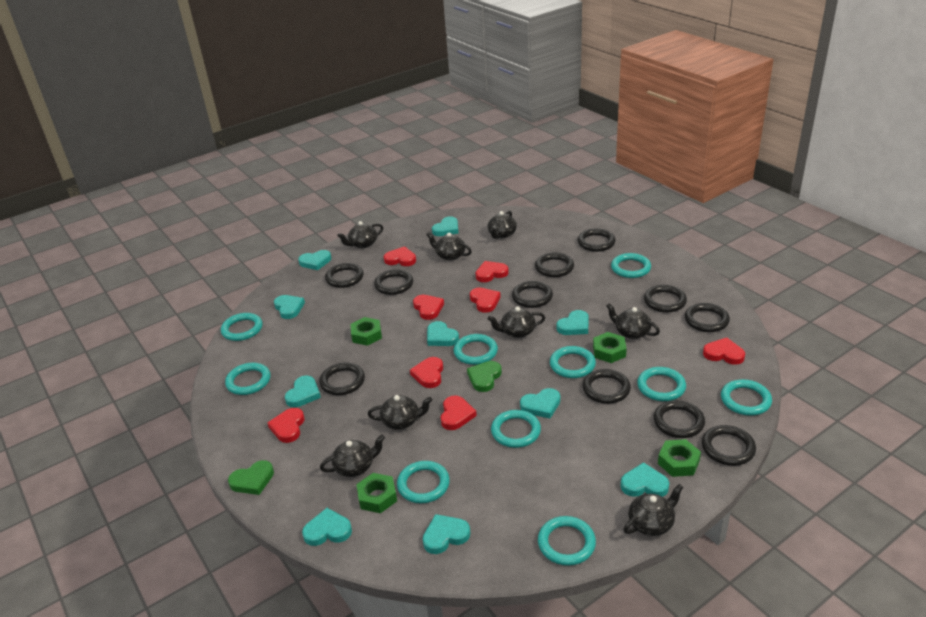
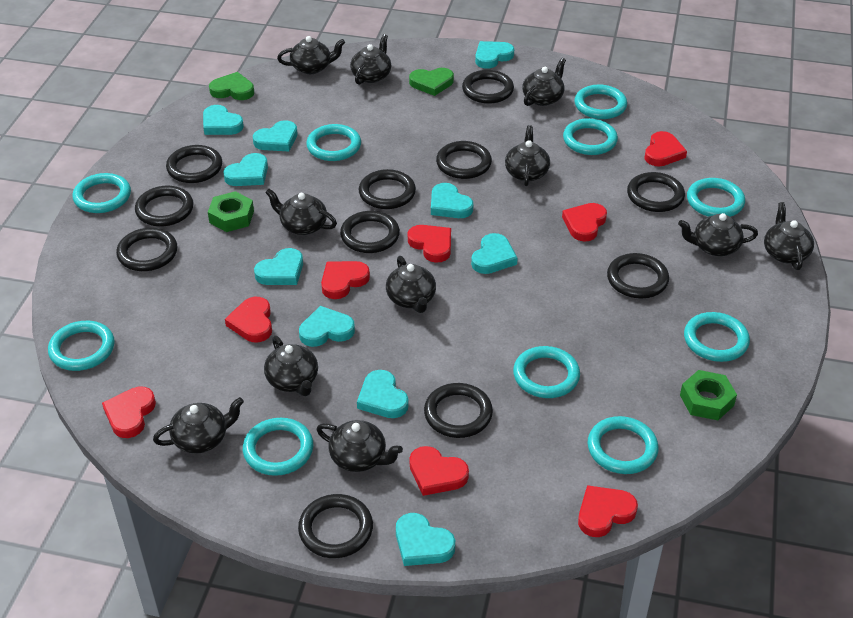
black teapot: [320,435,385,477] [337,221,383,248] [368,395,432,430] [426,232,472,261] [488,211,517,239] [488,306,545,338] [606,303,660,339] [623,484,683,536] = 8 -> [153,397,244,454] [264,336,318,396] [265,189,337,235] [277,36,345,74] [316,420,403,472] [350,34,391,85] [386,256,436,313] [505,125,550,186] [522,58,566,106] [678,213,758,256] [764,202,814,270] = 11
green nut: [351,317,382,346] [356,473,397,513] [593,332,627,363] [658,439,701,477] = 4 -> [208,191,254,232] [680,370,737,420] = 2

